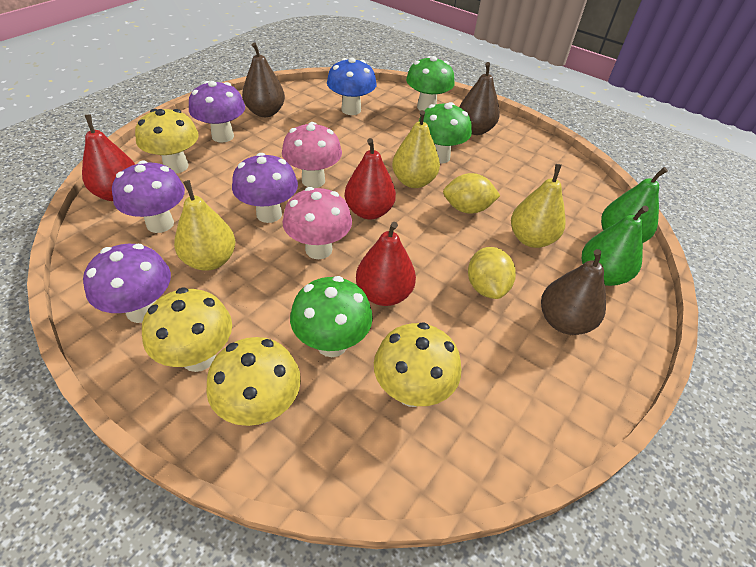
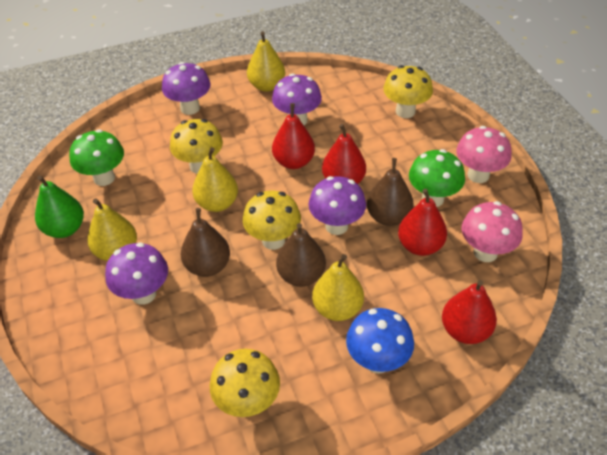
green mushroom: [290,276,373,357] [406,56,455,111] [419,102,472,164] = 3 -> [69,129,124,186] [409,149,465,207] = 2
green pear: [582,206,649,286] [601,167,668,243] = 2 -> [35,175,84,238] = 1
red pear: [82,115,136,201] [345,138,396,219] [356,222,416,306] = 3 -> [272,103,315,169] [322,124,366,184] [398,189,447,256] [442,280,497,344] = 4
yellow lemon: [443,173,501,214] [468,247,516,299] = 2 -> none = 0
yellow pear: [174,180,235,271] [392,110,440,188] [511,164,566,248] = 3 -> [88,199,137,261] [192,147,238,212] [247,31,285,92] [312,254,364,321] = 4

